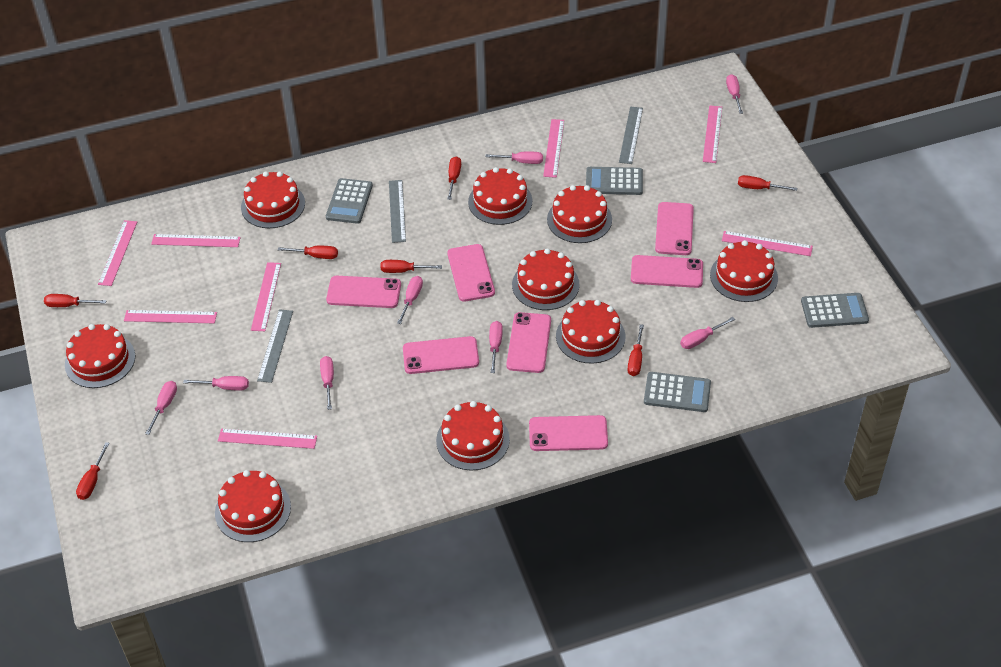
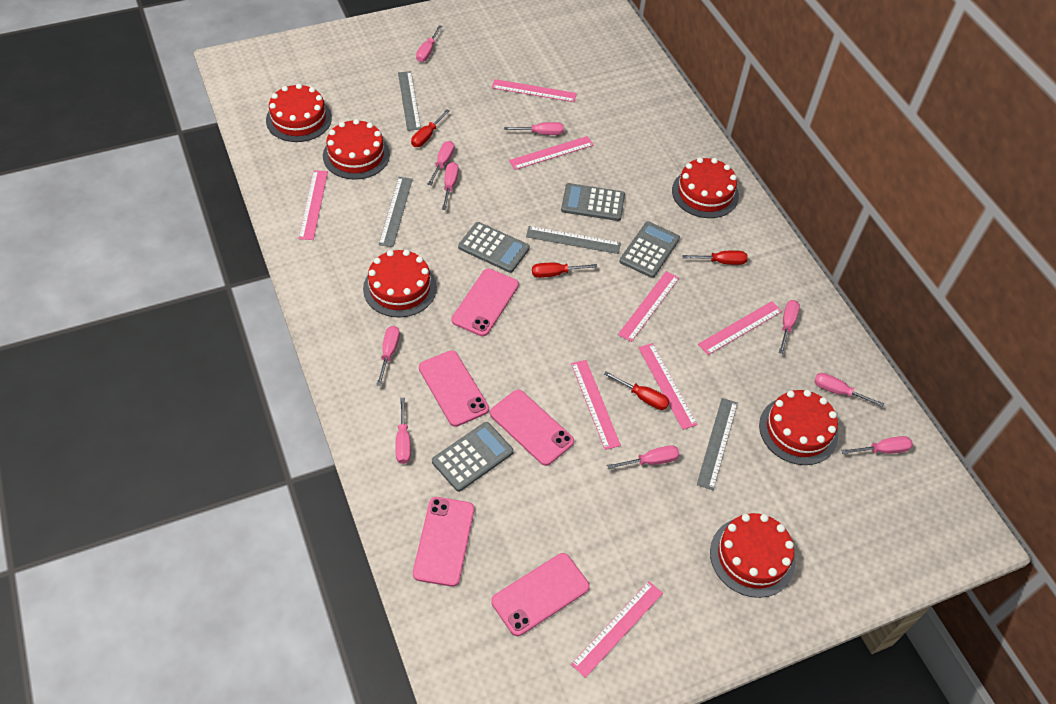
grey ruler: [257,309,293,383] [389,180,406,243] [619,106,643,164] = 3 -> [379,177,413,247] [398,71,421,131] [526,226,621,254] [697,398,738,490] = 4
pink phone: [326,276,401,308] [403,336,479,374] [447,244,495,302] [506,312,551,373] [529,415,608,451] [631,255,703,288] [655,202,694,255] = 7 -> [413,497,474,587] [419,350,489,427] [451,269,519,336] [490,390,574,466] [491,553,590,636] = 5
pink screwdriver: [145,381,177,435] [183,376,249,391] [320,356,334,410] [397,276,423,324] [485,152,543,164] [489,321,503,373] [680,317,735,349] [726,74,743,114] = 8 -> [377,326,400,386] [395,398,411,464] [416,25,442,62] [427,141,455,185] [442,162,459,210] [504,122,564,135] [607,445,680,469] [779,300,800,354] [814,373,884,407] [841,436,913,454] = 10
red cake: [65,324,135,388] [215,470,291,542] [241,171,305,228] [436,401,510,470] [468,167,532,225] [512,248,580,310] [547,185,612,243] [556,300,625,364] [710,240,778,302] = 9 -> [266,83,332,142] [323,119,390,180] [363,249,437,317] [672,157,739,218] [710,513,795,598] [759,390,838,465] = 6
red screwdriver: [44,294,107,307] [76,442,110,500] [278,246,338,259] [380,260,442,273] [447,156,461,200] [627,324,644,376] [738,175,797,191] = 7 -> [411,110,450,147] [532,263,597,278] [604,371,670,410] [682,250,748,265] = 4

